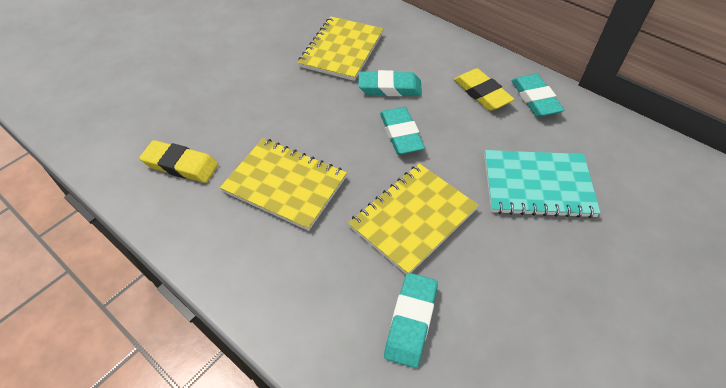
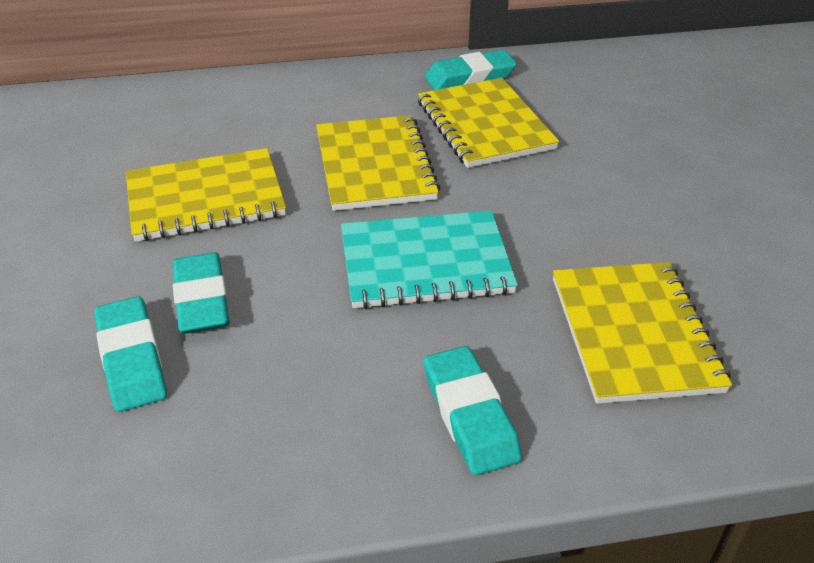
yellow eraser: [139,140,218,183] [454,68,514,111] = 2 -> none = 0
yellow notebook: [220,138,347,231] [298,17,384,81] [348,163,479,274] = 3 -> [126,148,286,242] [316,115,440,211] [418,78,559,168] [553,262,732,404] = 4

